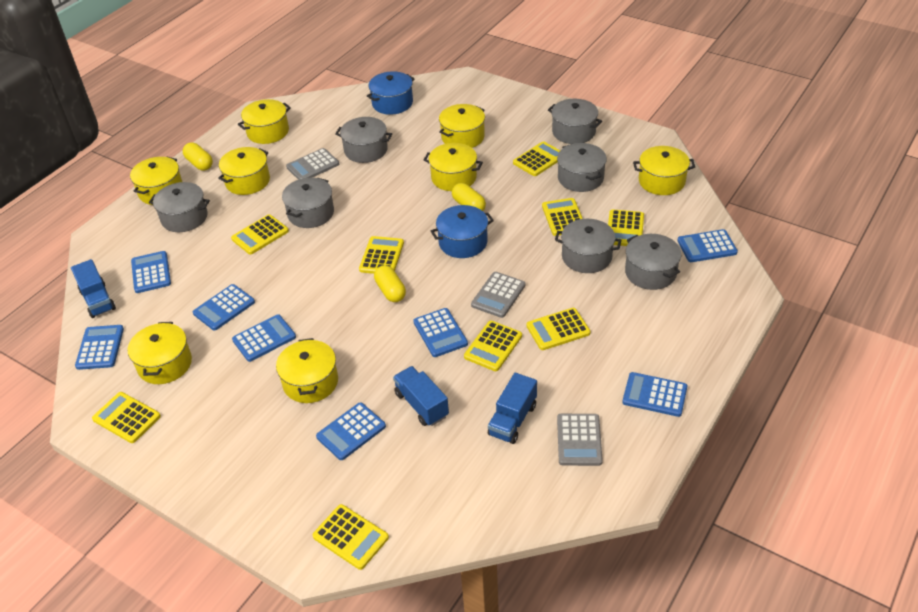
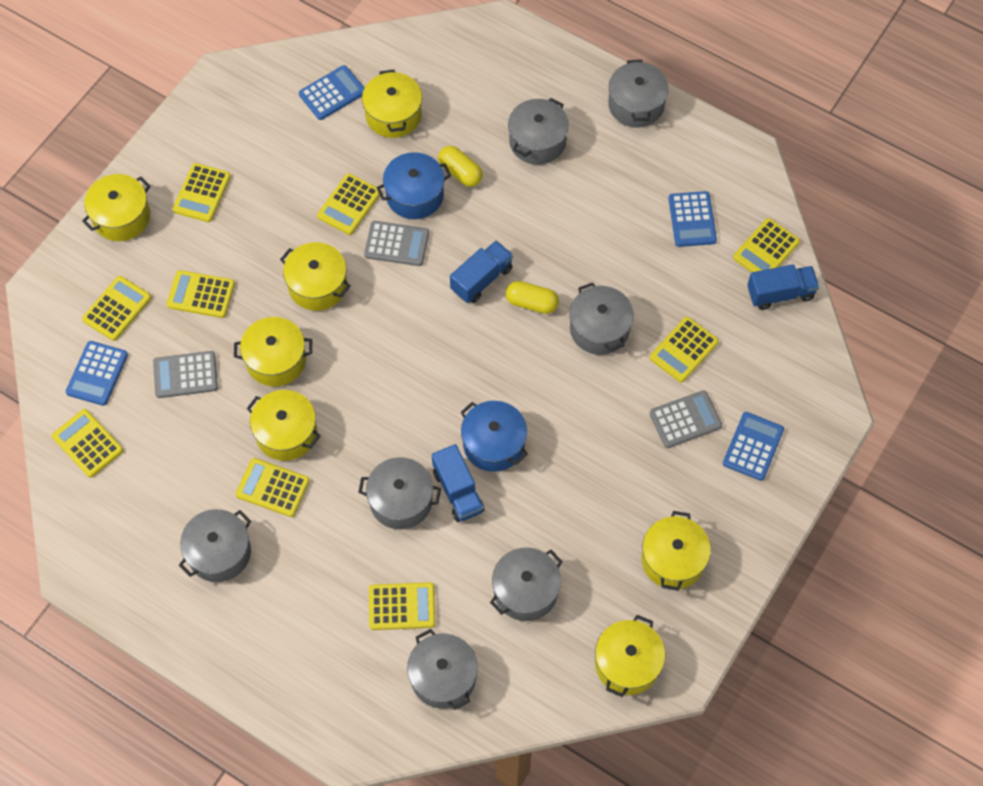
blue calculator: [75,325,124,370] [131,251,171,293] [193,284,255,331] [232,314,296,362] [316,402,386,460] [413,308,468,357] [622,372,687,417] [677,229,738,262] = 8 -> [66,341,128,406] [299,65,364,120] [669,191,717,247] [723,412,784,481] = 4
yellow capsule: [183,143,213,170] [374,265,406,302] [452,183,486,211] = 3 -> [438,146,483,187] [506,281,559,314] = 2
yellow pot: [128,322,192,384] [130,157,182,205] [218,147,270,195] [238,99,291,144] [276,338,338,403] [424,143,483,191] [439,104,485,148] [633,146,695,195] = 8 -> [82,174,151,241] [234,317,312,387] [247,390,320,461] [280,242,351,311] [362,69,422,138] [595,615,665,697] [642,511,711,591] = 7

